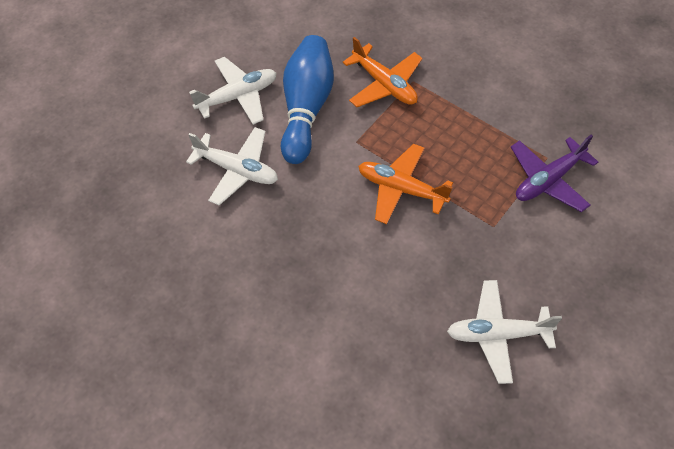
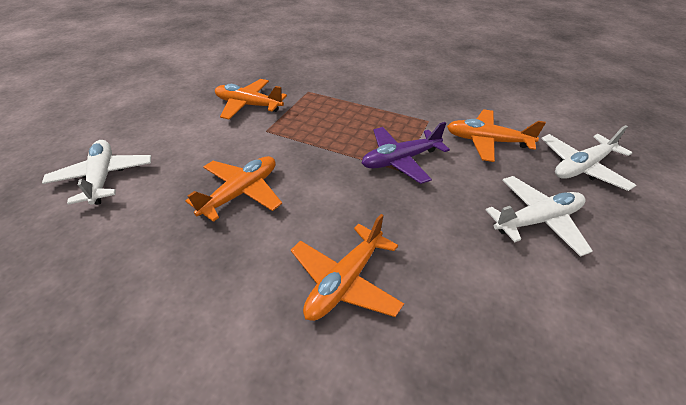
blue bowling pin: [281,35,334,164] = 1 -> none = 0
orange plane: [343,37,422,107] [358,144,453,224] = 2 -> [185,156,282,222] [215,79,287,120] [291,214,404,321] [447,109,546,162] = 4

